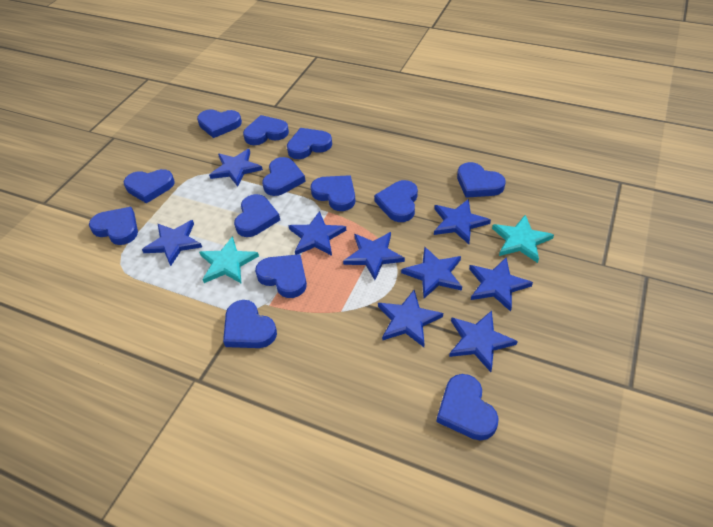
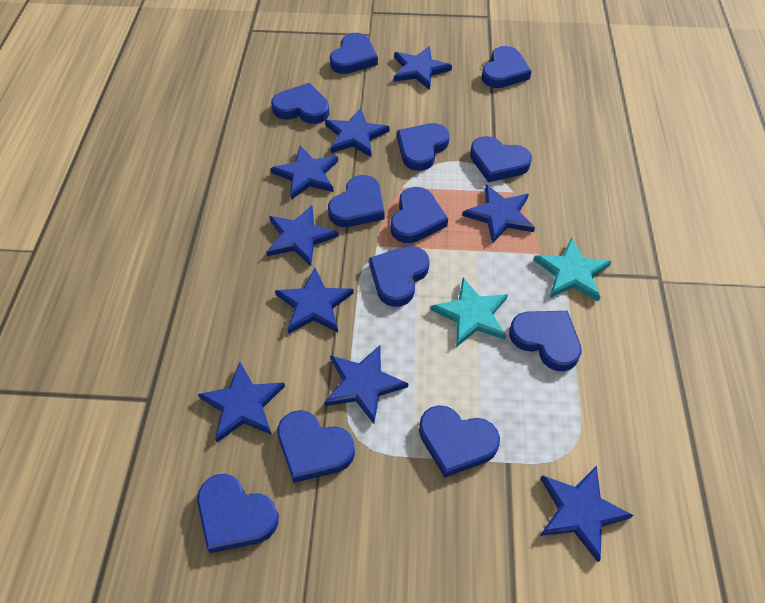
blue heart: [89,207,138,245] [124,169,175,204] [197,109,242,138] [223,300,277,348] [234,194,280,237] [243,115,289,145] [255,254,307,298] [262,157,306,196] [287,128,332,159] [310,175,355,211] [374,180,418,222] [437,374,499,440] [457,162,506,198] = 13 -> [197,474,279,553] [271,83,330,124] [277,410,355,483] [328,175,384,227] [330,33,378,74] [369,246,430,307] [391,187,448,243] [397,123,450,171] [419,405,500,477] [470,136,532,182] [481,46,532,88] [509,311,582,371] = 12

